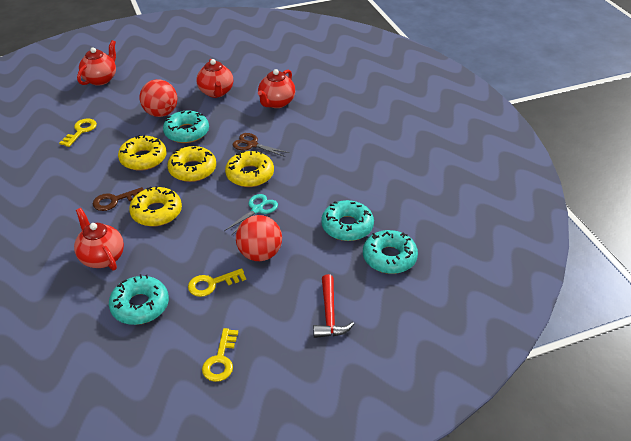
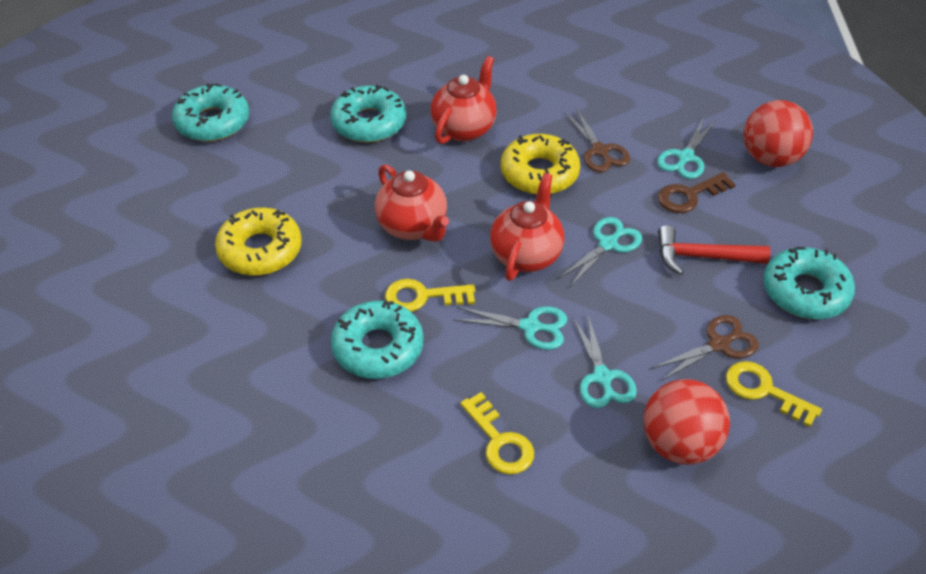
brown scissors: [233,133,289,157] = 1 -> [564,108,630,172] [651,315,759,381] = 2
red teapot: [74,208,124,271] [77,40,116,86] [197,59,233,98] [258,69,295,108] = 4 -> [375,164,449,242] [430,56,497,144] [490,173,564,281] = 3
turquoise scissors: [224,194,278,235] = 1 -> [454,306,567,350] [558,217,642,288] [573,315,637,408] [657,117,716,179] = 4
yellow donut: [118,135,167,171] [129,186,182,226] [167,146,216,182] [225,150,274,187] = 4 -> [215,207,302,276] [501,134,580,195] = 2

